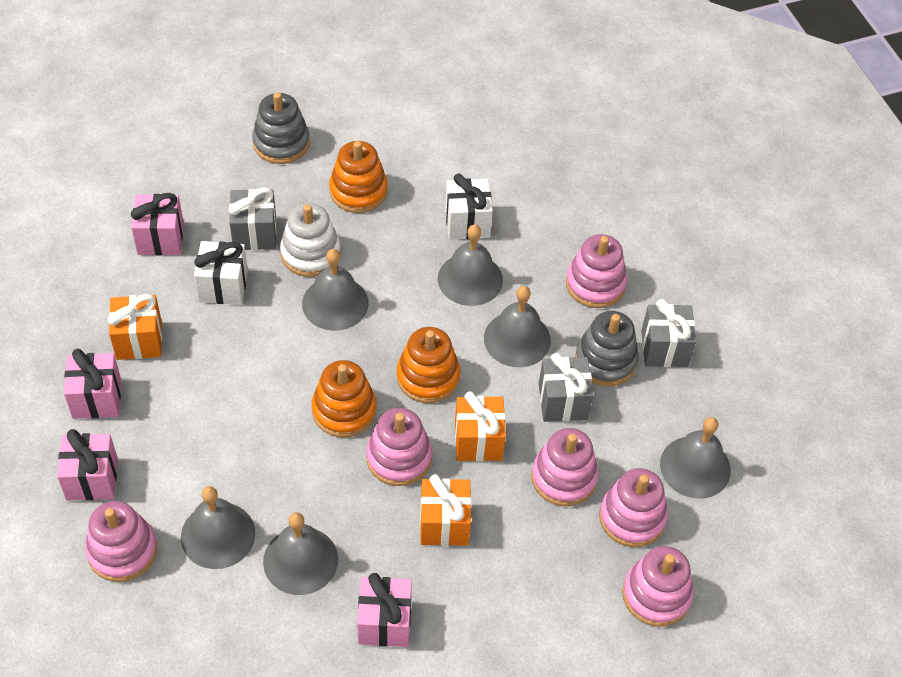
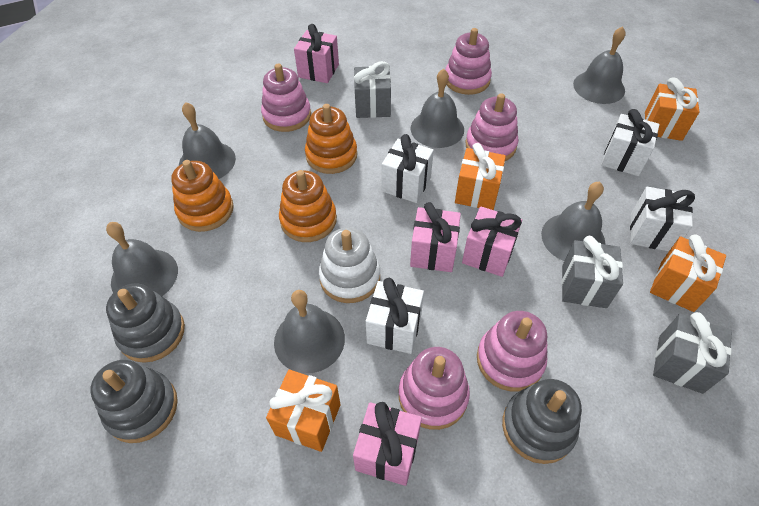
grey stacking toy: [252,92,310,164] [575,311,639,386] = 2 -> [90,360,178,443] [106,283,185,363] [502,379,582,464] = 3
orange gift: [108,294,162,360] [420,474,472,546] [455,391,506,461] = 3 -> [266,370,341,452] [455,143,506,210] [645,78,699,141] [650,235,726,312] = 4
pink stacking toy: [85,501,157,582] [366,408,432,486] [531,428,599,506] [566,234,627,308] [599,468,668,547] [622,546,694,626] = 6 -> [261,64,311,132] [399,347,470,430] [445,28,492,95] [466,93,519,161] [477,311,547,391] = 5
white gift: [194,241,248,305] [445,173,493,240] = 2 -> [366,278,424,354] [382,134,434,203] [601,109,660,176] [630,187,695,251] = 4

